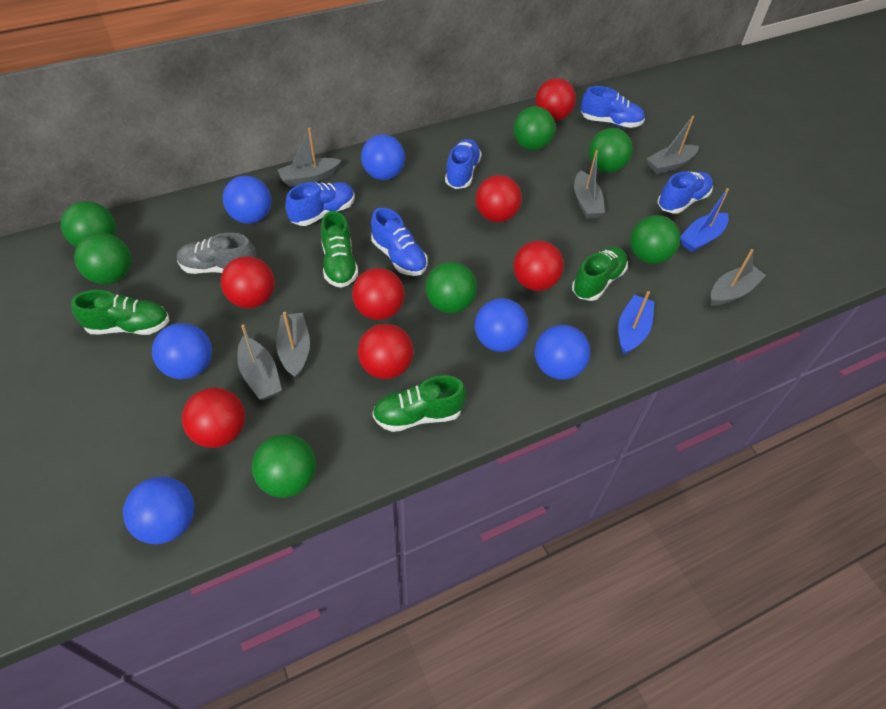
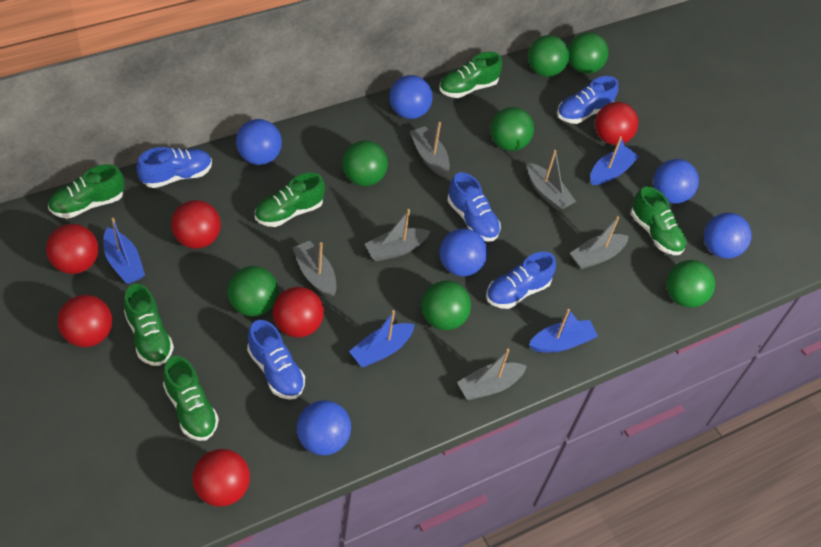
blue boat: [618,291,655,355] [680,188,729,252] = 2 -> [103,218,145,284] [349,310,415,367] [529,309,598,352] [590,136,639,185] = 4
green shoe: [71,290,169,335] [321,211,358,288] [372,375,466,432] [572,246,628,301] = 4 -> [48,164,125,218] [124,284,174,366] [163,356,219,441] [255,172,325,227] [439,52,502,98] [631,186,686,255] = 6
grey shoe: [177,232,256,274] = 1 -> none = 0
red ball: [182,387,245,448] [221,256,275,308] [352,268,405,320] [358,324,414,379] [476,175,522,222] [513,240,564,291] [535,78,576,121] = 7 -> [46,224,99,274] [58,295,112,347] [171,200,221,249] [192,449,250,507] [273,287,324,338] [595,102,638,145] = 6

